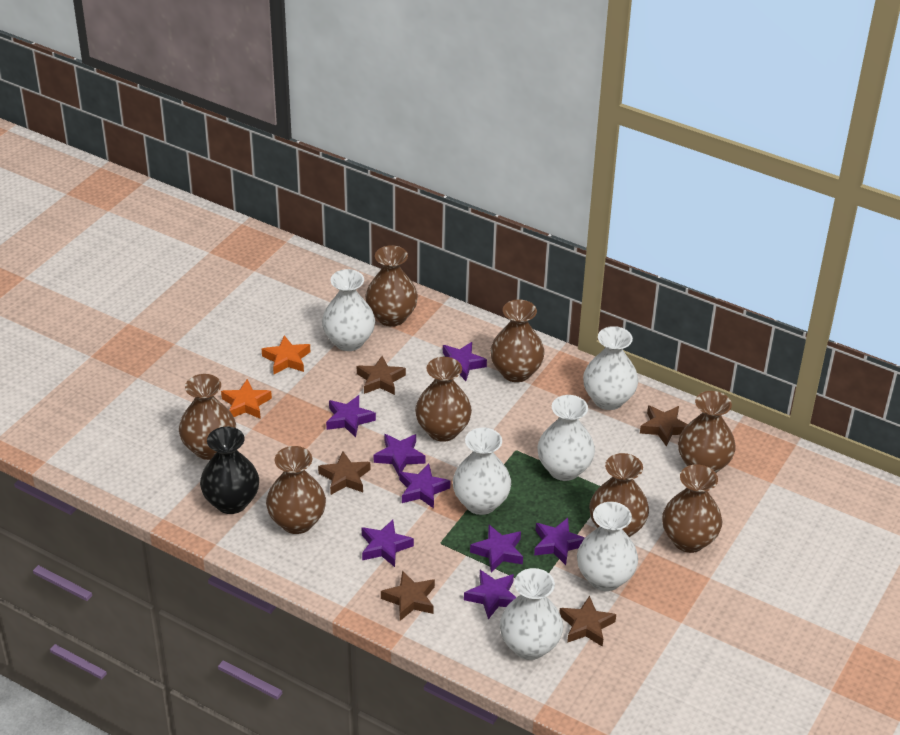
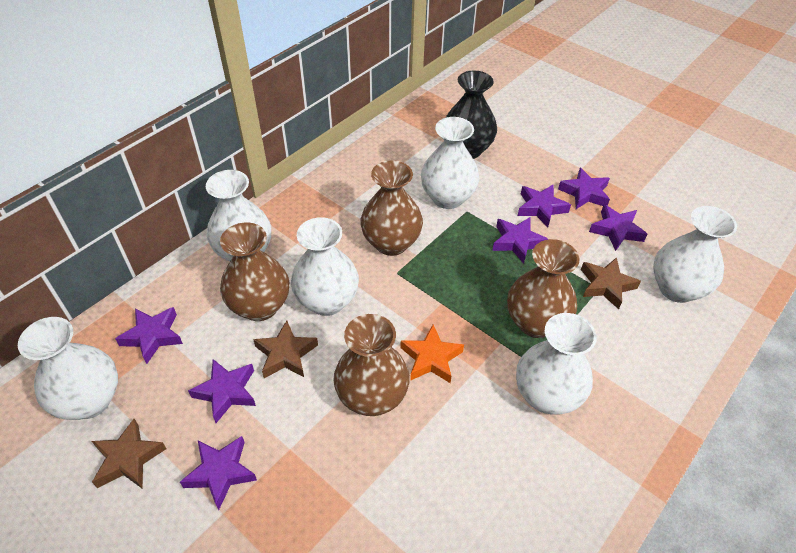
brown star: [318,451,370,495] [357,356,406,395] [381,570,435,621] [559,596,616,647] [640,405,688,447] = 5 -> [92,419,167,489] [253,320,318,378] [581,257,641,309] = 3
brown vase: [179,374,236,460] [266,446,326,534] [365,245,418,327] [415,357,472,442] [490,299,545,382] [589,453,649,537] [662,464,722,553] [678,391,736,473] = 8 -> [220,223,289,321] [333,314,410,416] [360,160,423,256] [507,239,580,338] = 4
orange star: [221,379,272,419] [262,335,310,374] = 2 -> [400,325,464,383] = 1
purple star: [326,395,376,437] [362,520,414,567] [374,434,425,476] [399,464,450,508] [443,342,487,381] [464,570,516,619] [470,525,523,572] [534,518,585,565] = 8 -> [115,307,183,364] [180,436,257,510] [188,359,256,423] [492,217,548,264] [518,184,571,228] [558,168,610,209] [589,204,647,251] = 7

